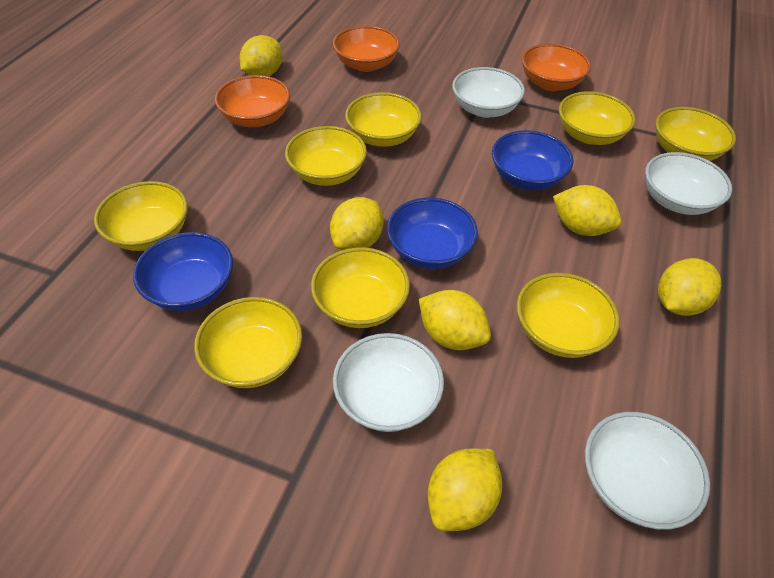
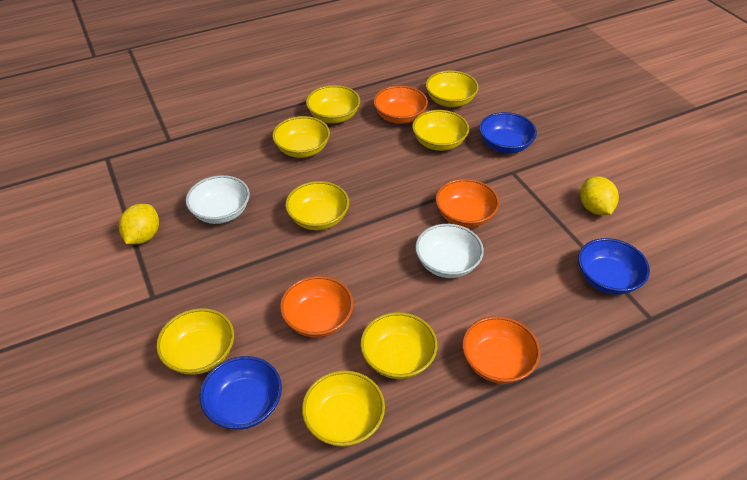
orange bowl: [215,75,290,127] [333,26,400,72] [522,43,591,91] = 3 -> [280,276,354,338] [373,85,428,124] [435,179,499,228] [462,316,540,384] = 4
white bowl: [333,333,444,432] [452,67,525,118] [585,412,710,530] [645,152,732,215] = 4 -> [186,175,250,224] [415,224,484,278] = 2
yellow lemon: [240,35,283,76] [330,197,384,250] [419,290,491,350] [428,448,502,531] [553,185,621,236] [658,258,721,316] = 6 -> [119,204,159,244] [580,176,619,215] = 2

